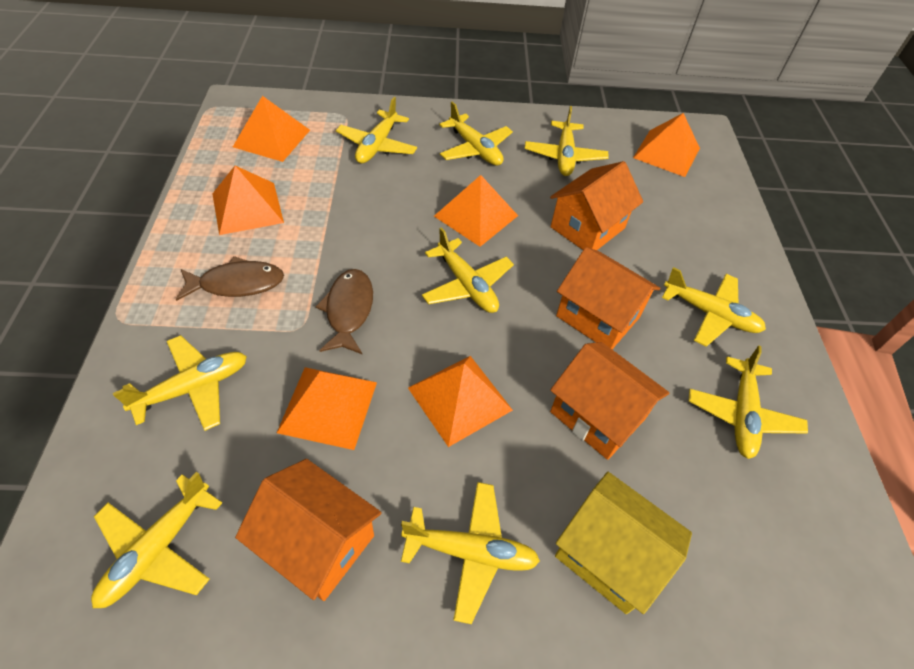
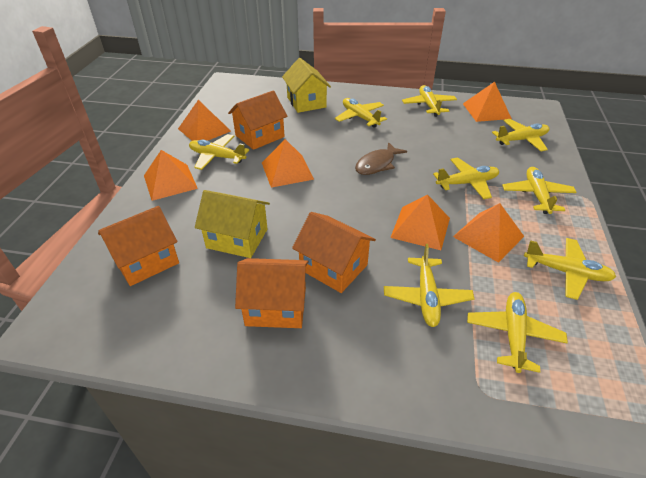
brown fish: [176,256,284,301] [315,269,373,354] = 2 -> [355,142,407,175] = 1
yellow house: [555,472,692,614] = 1 -> [195,190,270,258] [282,58,331,113] = 2

